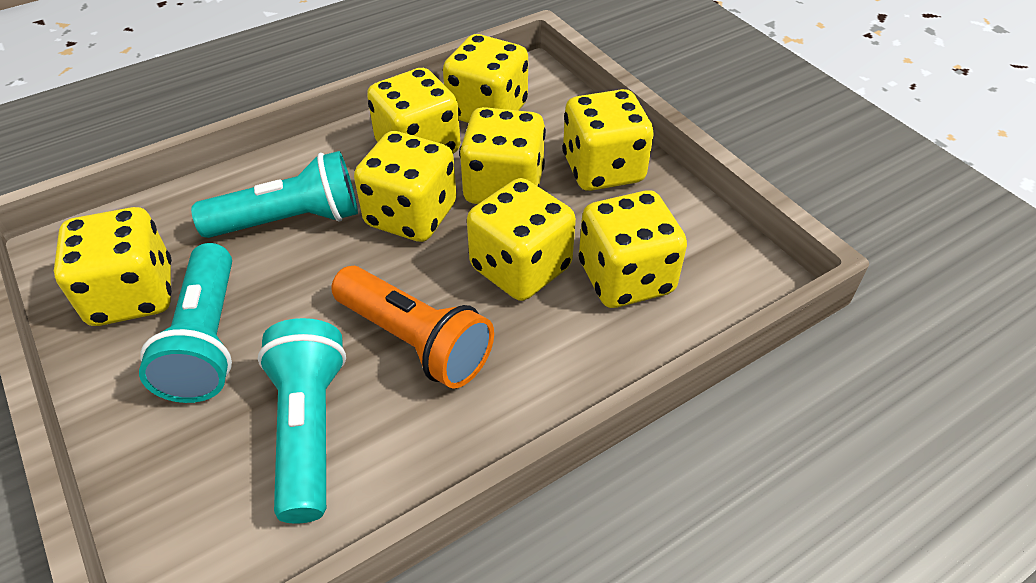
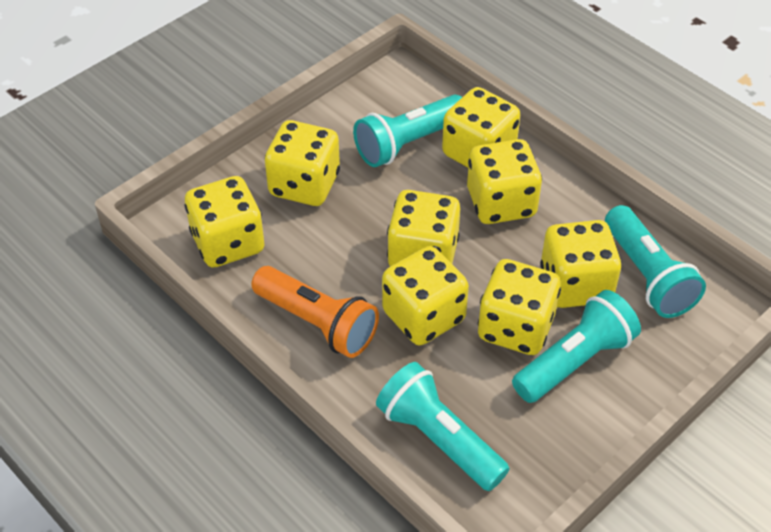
turquoise flashlight: [139,243,232,403] [191,151,358,238] [258,318,346,524] = 3 -> [353,95,462,167] [376,362,510,491] [512,290,641,403] [605,205,706,318] = 4

